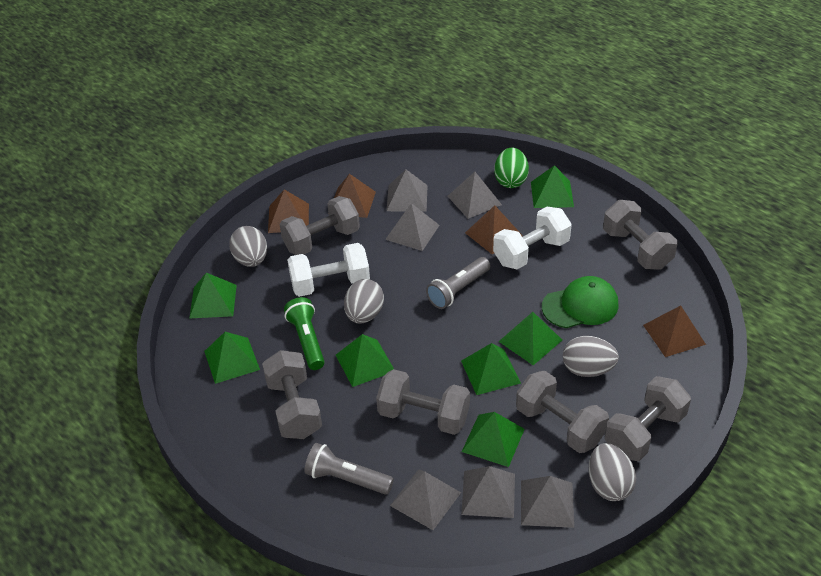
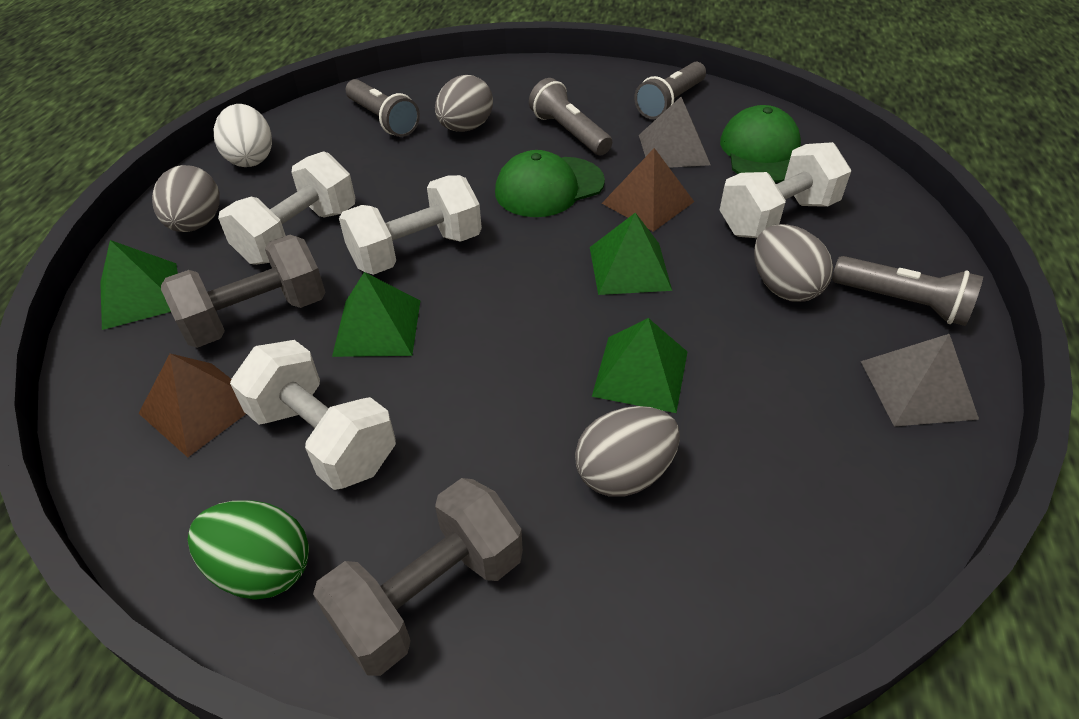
brown pyramid: [268,189,309,233] [328,174,376,218] [465,205,523,254] [643,306,706,357] = 4 -> [138,354,246,457] [601,148,694,232] = 2
green cap: [542,276,619,328] = 1 -> [495,150,605,217] [720,105,801,183] = 2
green flashlight: [284,297,325,370] = 1 -> none = 0
green pyramid: [189,273,237,319] [204,332,260,384] [336,334,394,387] [461,343,521,395] [462,412,525,467] [498,312,562,365] [531,165,574,208] = 7 -> [100,240,178,330] [332,272,421,357] [590,213,672,295] [592,318,687,413] = 4
grey dumbbell: [262,350,322,439] [280,196,360,255] [376,369,470,435] [516,371,609,453] [603,200,677,270] [605,376,691,461] = 6 -> [161,235,325,348] [313,478,523,676] = 2
grey flashlight: [304,443,394,495] [426,257,491,309] = 2 -> [346,79,420,137] [529,78,612,155] [634,62,706,119] [832,256,983,326] = 4
grey pyramid: [385,203,440,251] [387,169,428,211] [390,469,461,530] [448,172,502,219] [461,466,515,518] [521,476,574,528] = 6 -> [639,97,710,168] [861,334,979,427] = 2
white dumbbell: [287,243,370,297] [493,207,572,269] = 2 -> [218,151,355,265] [230,340,396,490] [339,175,482,275] [720,142,851,238] = 4
white egg: none = 0 -> [214,104,272,167] = 1

